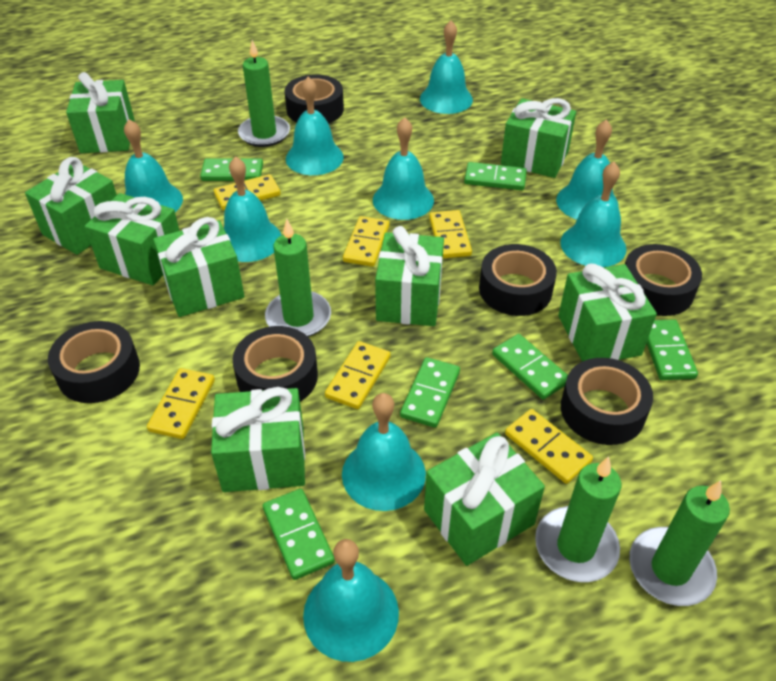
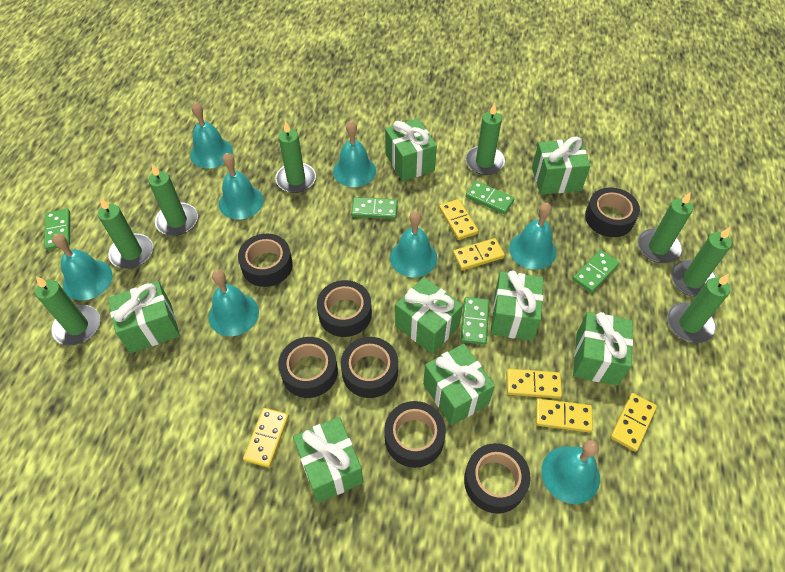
black tape: [48,321,140,403] [233,326,318,402] [284,74,344,124] [479,244,557,316] [561,358,653,445] [625,244,702,316] = 6 -> [238,234,293,287] [278,337,338,398] [317,280,372,337] [341,337,398,398] [384,401,446,468] [464,443,530,514] [585,188,640,237] = 7
green candle: [238,40,290,147] [265,219,331,337] [535,457,621,582] [629,480,730,606] = 4 -> [35,276,100,345] [98,198,153,269] [148,164,198,236] [275,121,316,193] [465,103,505,175] [638,193,693,263] [667,274,731,343] [671,227,732,297] = 8
green domino: [200,158,263,181] [263,489,335,580] [400,357,460,428] [464,162,527,190] [492,334,568,400] [647,319,698,380] = 6 -> [44,209,70,250] [351,197,398,219] [461,297,489,345] [466,181,515,214] [572,250,619,293] = 5
green gift: [25,157,117,255] [66,72,135,153] [85,193,180,286] [153,217,244,317] [211,387,305,492] [375,226,444,326] [424,433,545,566] [501,98,576,178] [558,264,657,361] = 9 -> [108,281,180,353] [293,417,363,503] [385,118,437,181] [395,277,463,354] [423,344,495,426] [490,270,544,341] [532,137,591,194] [573,312,633,386] = 8
turquoise bell: [124,119,183,212] [224,156,282,262] [286,77,344,175] [303,539,399,662] [342,393,426,511] [373,117,434,220] [420,21,473,114] [556,119,619,220] [560,162,627,267] = 9 -> [52,234,113,300] [190,102,233,169] [208,270,259,336] [219,153,264,220] [333,121,376,187] [390,211,437,277] [509,203,557,269] [541,440,600,504] = 8

